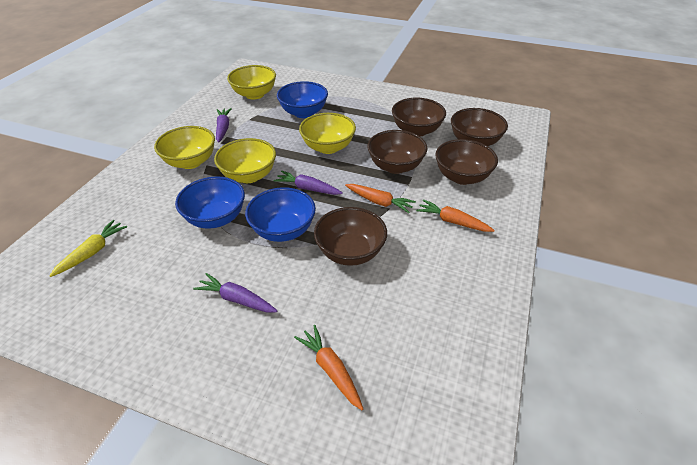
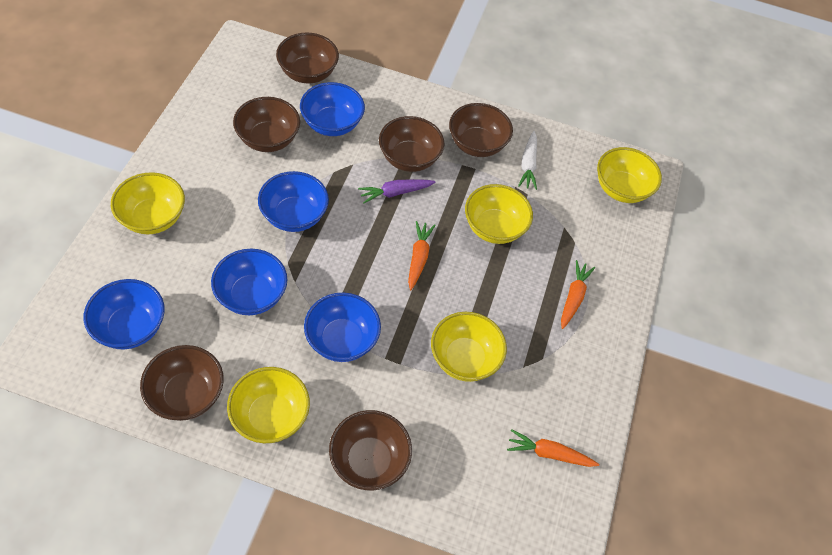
blue bowl: [175,177,245,229] [245,187,316,242] [277,81,328,118] = 3 -> [84,279,165,349] [211,249,287,315] [258,171,329,232] [300,82,365,136] [304,293,381,362] = 5
brown bowl: [314,207,387,266] [367,130,428,174] [392,98,446,137] [435,139,498,185] [451,108,508,146] = 5 -> [140,345,224,421] [233,97,300,152] [276,32,339,83] [329,410,412,490] [379,116,444,172] [449,103,513,157] = 6
purple carrot: [193,273,277,313] [216,108,232,143] [273,171,343,195] = 3 -> [358,179,436,204] = 1
white carrot: none = 0 -> [518,131,537,190] = 1
yellow bowl: [154,126,215,169] [214,138,276,183] [227,65,276,100] [299,113,356,154] = 4 -> [111,172,185,234] [227,367,310,443] [431,312,507,382] [465,184,533,244] [597,147,662,203] = 5
yellow carrot: [49,220,127,277] = 1 -> none = 0

